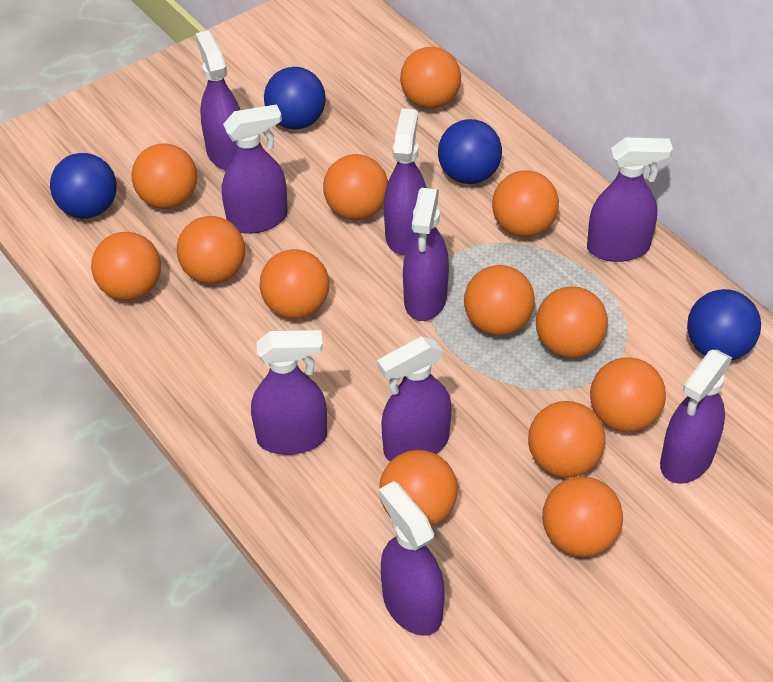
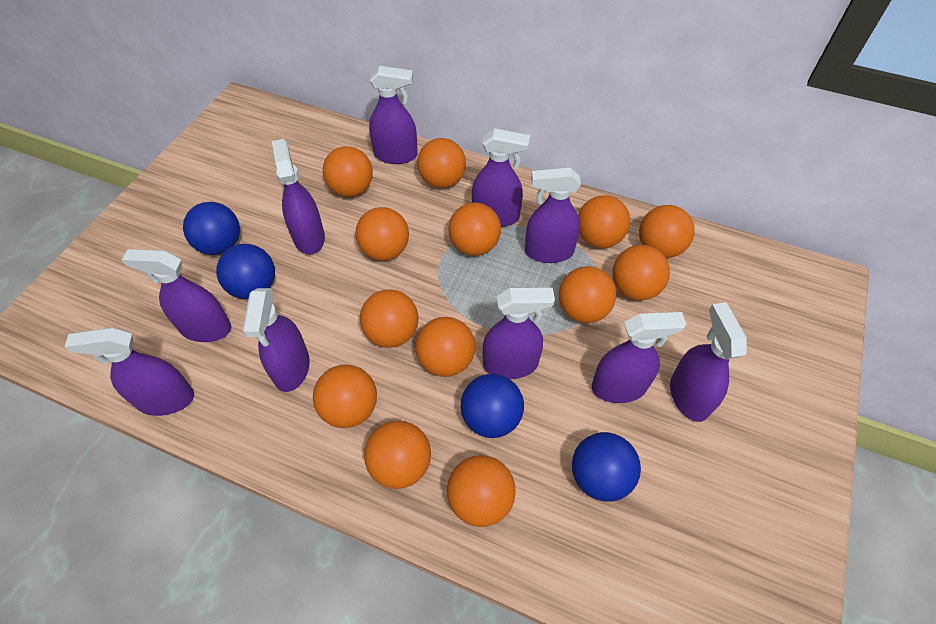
purple spray bottle: [195,30,240,170] [222,104,288,234] [251,330,327,455] [377,336,451,462] [379,481,445,636] [384,108,426,255] [403,188,449,321] [587,138,673,262] [660,350,732,484] = 9 -> [65,327,194,416] [122,249,231,342] [243,288,310,392] [272,139,325,255] [369,66,418,164] [472,128,530,227] [483,288,555,379] [525,168,581,263] [592,312,686,403] [670,302,747,422] = 10

